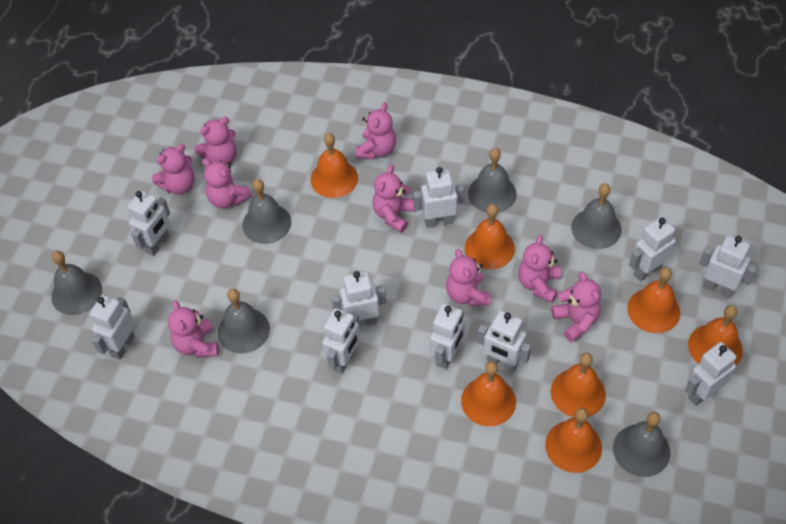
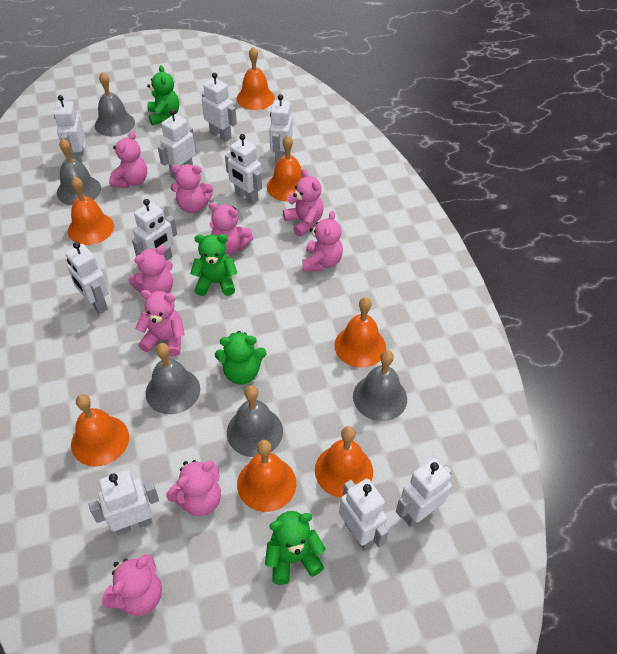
green teddy bear: none = 0 -> [147,65,179,125] [190,234,237,296] [215,331,266,385] [265,511,326,585] = 4
grey bell: [51,251,102,315] [218,289,270,353] [242,179,291,244] [468,148,517,213] [571,183,621,249] [613,412,670,477] = 6 -> [57,138,101,205] [95,72,135,137] [146,343,200,414] [227,385,283,457] [353,350,407,421] = 5

